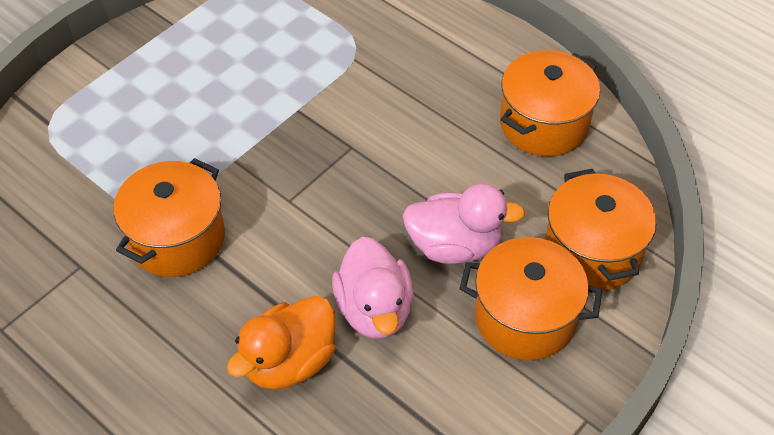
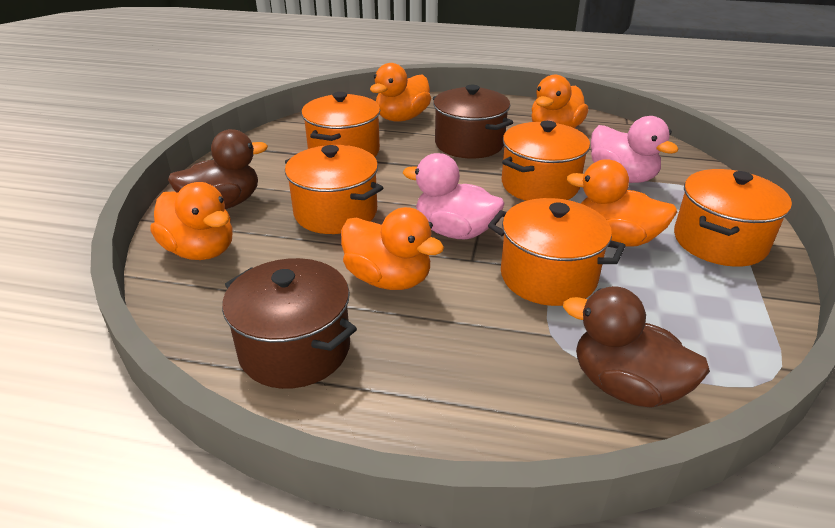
brown duck: none = 0 -> [168,129,268,209] [563,286,710,408] = 2
brown pot: none = 0 -> [222,258,357,389] [433,85,513,159] = 2
orange duck: [227,296,336,390] = 1 -> [150,182,233,260] [341,207,444,290] [370,63,431,122] [531,75,588,128] [566,159,677,247] = 5
orange pot: [113,158,225,277] [459,237,602,360] [500,50,600,157] [545,169,656,291] = 4 -> [285,145,383,234] [301,92,380,157] [488,198,626,306] [502,121,590,201] [674,169,792,267] = 5

